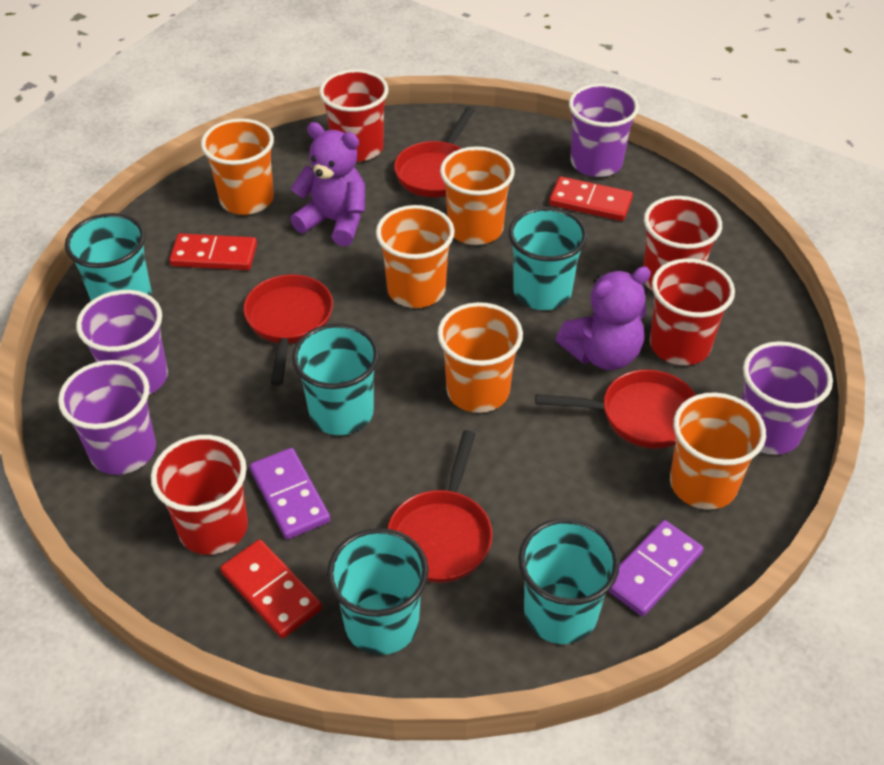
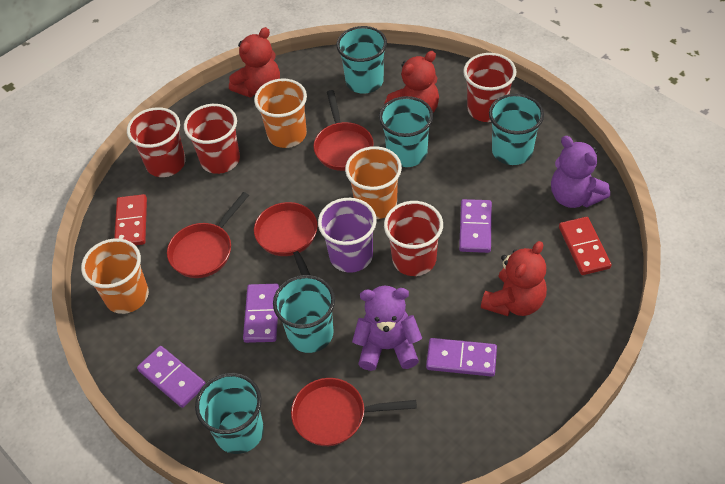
orange cup: [201,118,274,215] [376,205,455,308] [437,302,523,413] [440,147,515,245] [670,392,766,510] = 5 -> [81,238,149,314] [254,79,307,148] [345,146,402,219] = 3
purple cup: [58,360,156,475] [76,290,168,395] [569,83,639,177] [741,341,833,455] = 4 -> [318,198,377,273] = 1
purple domino: [250,448,330,540] [608,520,704,616] = 2 -> [137,346,206,408] [243,284,279,343] [426,338,497,377] [459,199,492,253] = 4
red domino: [169,233,257,270] [220,539,322,638] [549,176,633,221] = 3 -> [114,194,147,245] [559,217,612,275] = 2
red teddy bear: none = 0 -> [229,27,280,97] [384,51,439,113] [481,241,547,316] = 3

